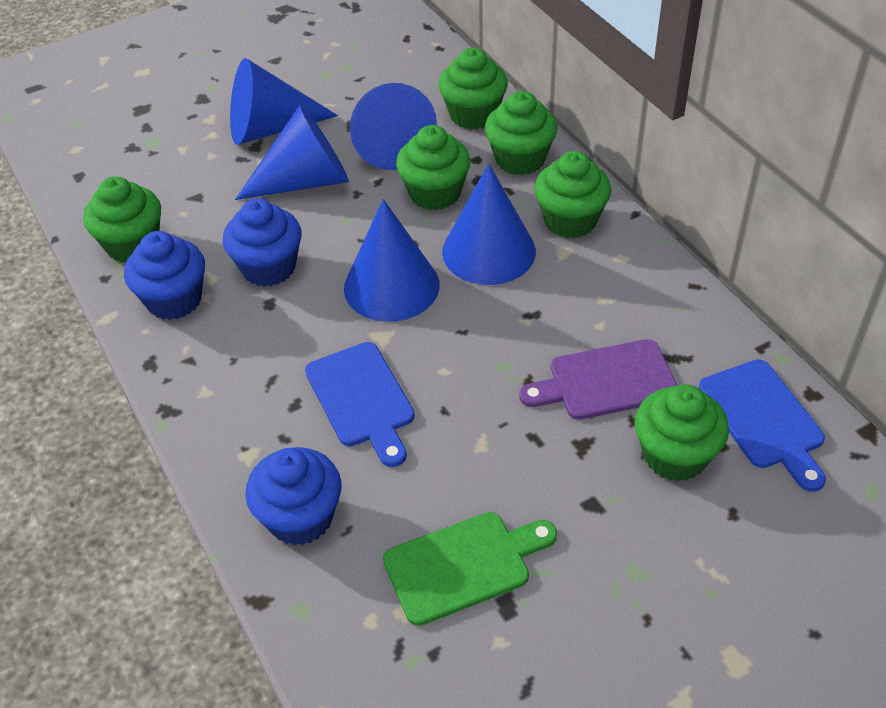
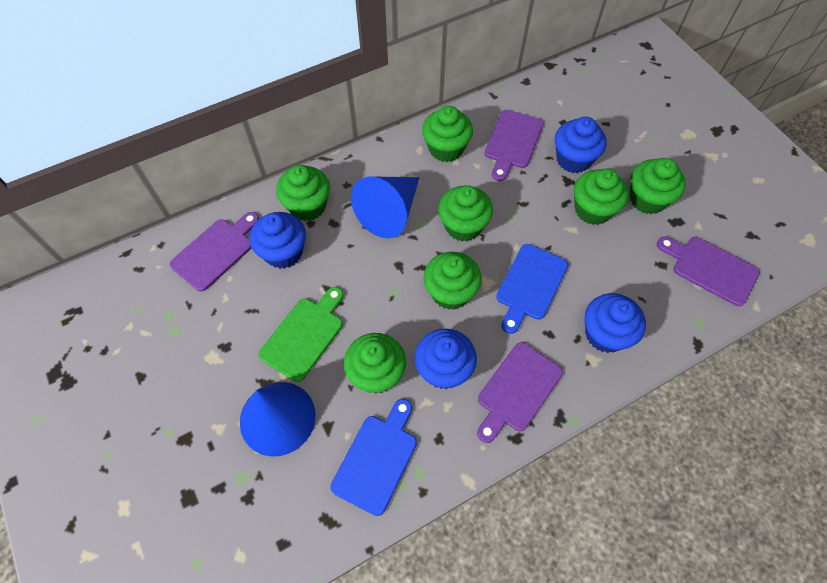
blue cone: [230,58,338,145] [235,105,349,200] [344,199,440,322] [350,83,437,170] [442,164,536,285] = 5 -> [240,382,316,457] [351,176,420,238] = 2
blue cupcake: [124,231,205,320] [223,199,302,287] [246,447,341,545] = 3 -> [250,212,306,269] [415,329,477,389] [555,117,606,173] [584,293,646,353] = 4
green cupcake: [84,176,161,262] [396,125,471,210] [439,48,508,130] [485,91,557,175] [534,151,611,238] [635,384,729,481] = 6 -> [276,165,330,221] [344,333,406,394] [422,106,473,162] [423,252,482,310] [438,185,493,241] [574,169,628,225] [630,158,686,214] = 7
purple cutting board: [519,339,678,420] = 1 -> [170,212,259,291] [477,342,563,443] [484,110,543,181] [657,236,760,306] = 4

